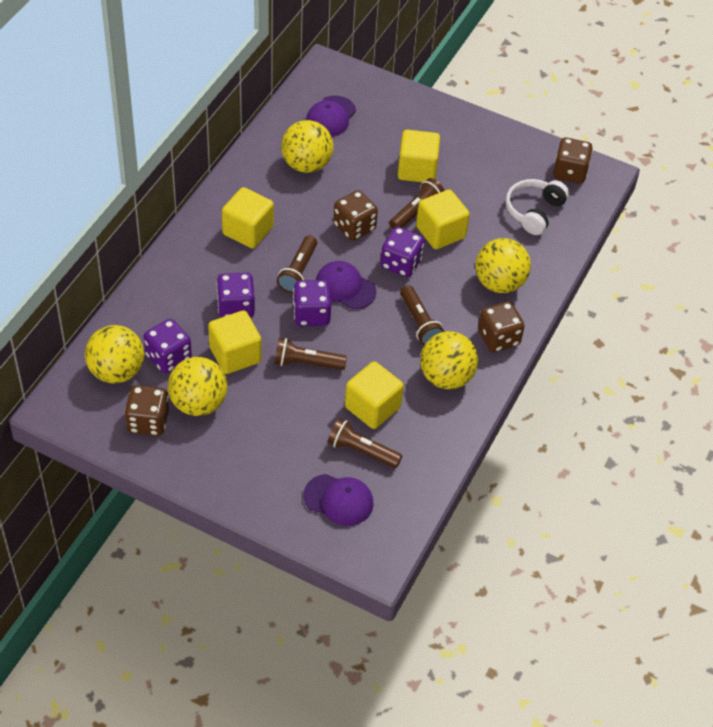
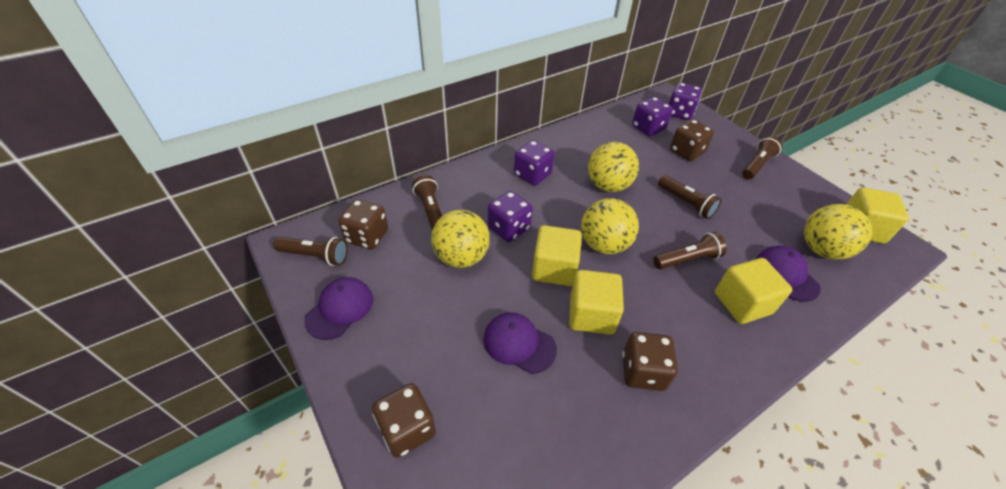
white headphones: [505,179,569,235] = 1 -> none = 0
yellow ball: [85,325,144,384] [168,357,227,416] [281,120,333,173] [420,331,478,389] [475,238,531,293] = 5 -> [431,210,490,268] [581,198,639,254] [588,142,639,192] [804,204,872,260] = 4
yellow cube: [208,310,262,374] [222,187,274,249] [345,361,404,429] [398,130,440,182] [416,189,470,249] = 5 -> [532,225,582,286] [569,270,624,335] [715,258,792,324] [846,187,909,244] = 4

